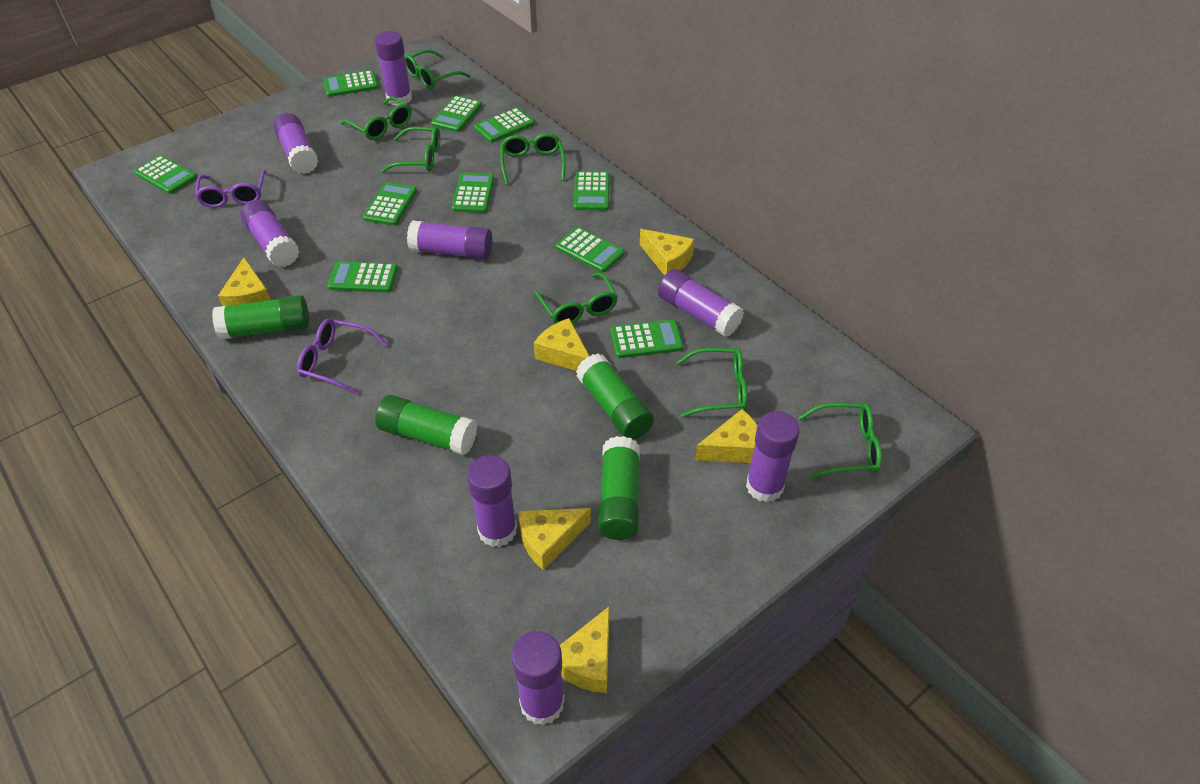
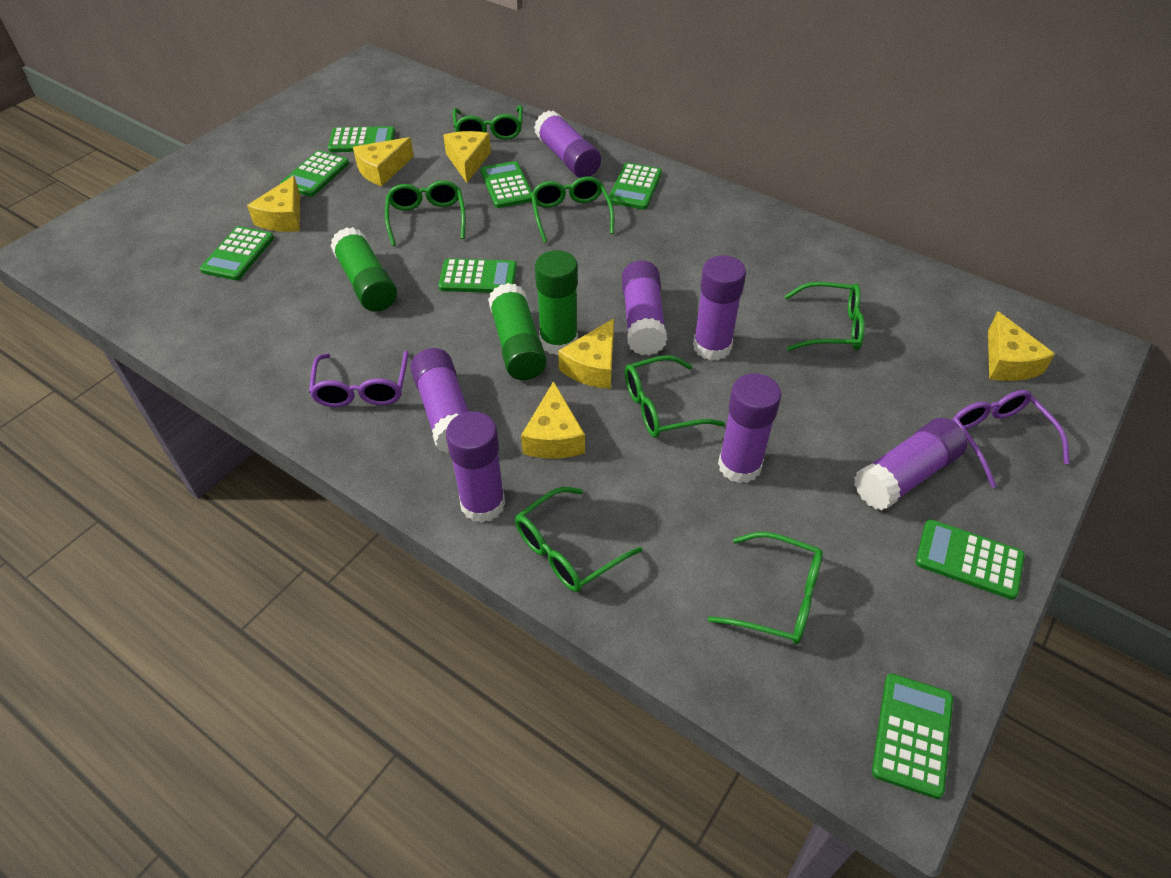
green calculator: [134,155,197,194] [323,70,378,97] [327,261,398,293] [363,182,417,226] [431,95,482,132] [452,173,494,213] [474,107,534,143] [556,227,624,272] [573,171,610,211] [610,319,683,358] = 10 -> [200,226,274,280] [280,150,349,197] [328,126,395,152] [439,259,517,293] [480,161,532,208] [609,163,662,210] [872,673,953,799] [915,519,1025,600] = 8
green glue stick: [212,295,309,340] [375,395,477,455] [576,354,654,440] [598,436,640,540] = 4 -> [331,227,397,312] [488,283,547,380] [535,250,578,355] = 3
purple glue stick: [241,200,299,267] [273,113,318,174] [375,31,412,106] [407,220,492,260] [467,455,517,547] [511,631,564,725] [658,269,744,337] [746,411,800,503] = 8 -> [410,348,469,453] [446,411,505,523] [534,110,601,178] [622,261,667,355] [693,255,746,361] [718,373,781,483] [854,418,967,510] = 7

